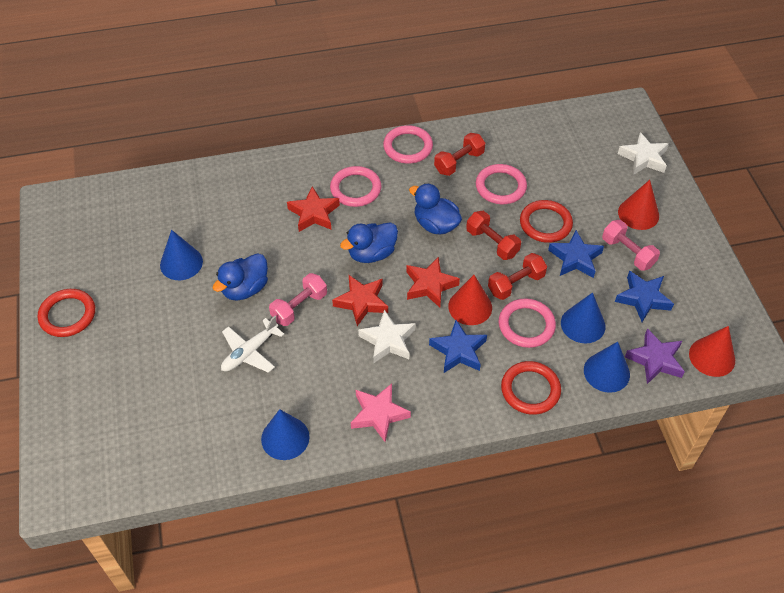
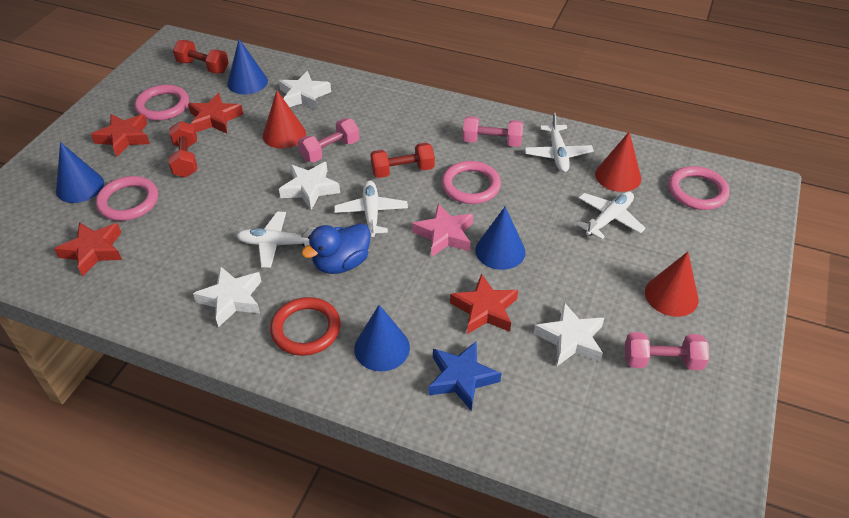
blue duck: [213,253,268,301] [340,222,398,263] [409,183,462,235] = 3 -> [301,223,370,274] = 1
blue star: [429,320,487,373] [548,230,604,278] [615,271,674,322] = 3 -> [429,342,501,411] = 1
pink dumbbell: [269,273,327,326] [602,220,660,271] = 2 -> [298,118,360,162] [463,116,523,147] [625,332,709,370] = 3
purple star: [625,328,685,384] = 1 -> none = 0
red ring: [38,289,95,337] [501,361,561,415] [520,200,573,243] = 3 -> [270,297,341,356] = 1
red star: [287,186,340,232] [332,275,388,326] [406,257,460,307] = 3 -> [54,222,122,277] [91,114,150,157] [188,93,243,134] [450,274,518,334] = 4
white plane: [221,316,284,373] = 1 -> [236,212,315,268] [334,180,408,237] [524,113,594,172] [577,191,646,240] = 4
white star: [358,310,416,363] [618,132,669,174] = 2 -> [193,266,262,327] [279,71,331,110] [279,162,340,210] [534,302,604,366] = 4

